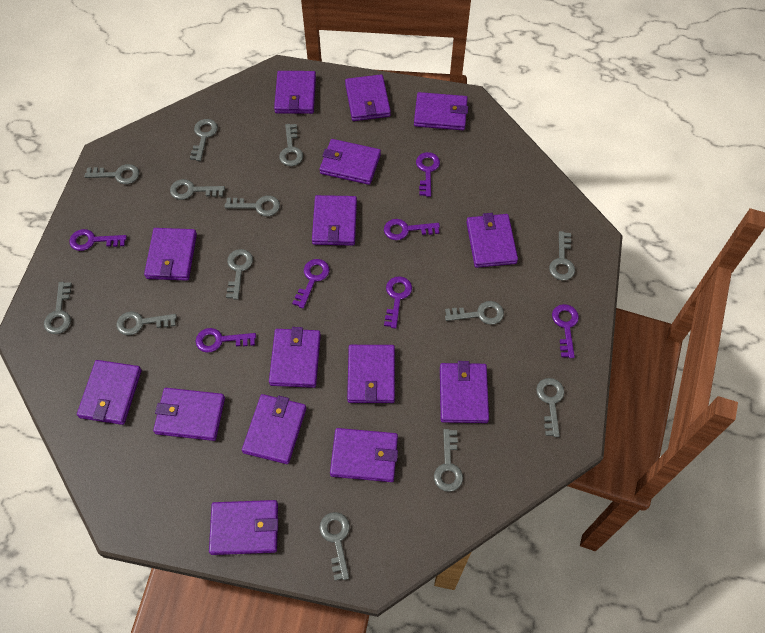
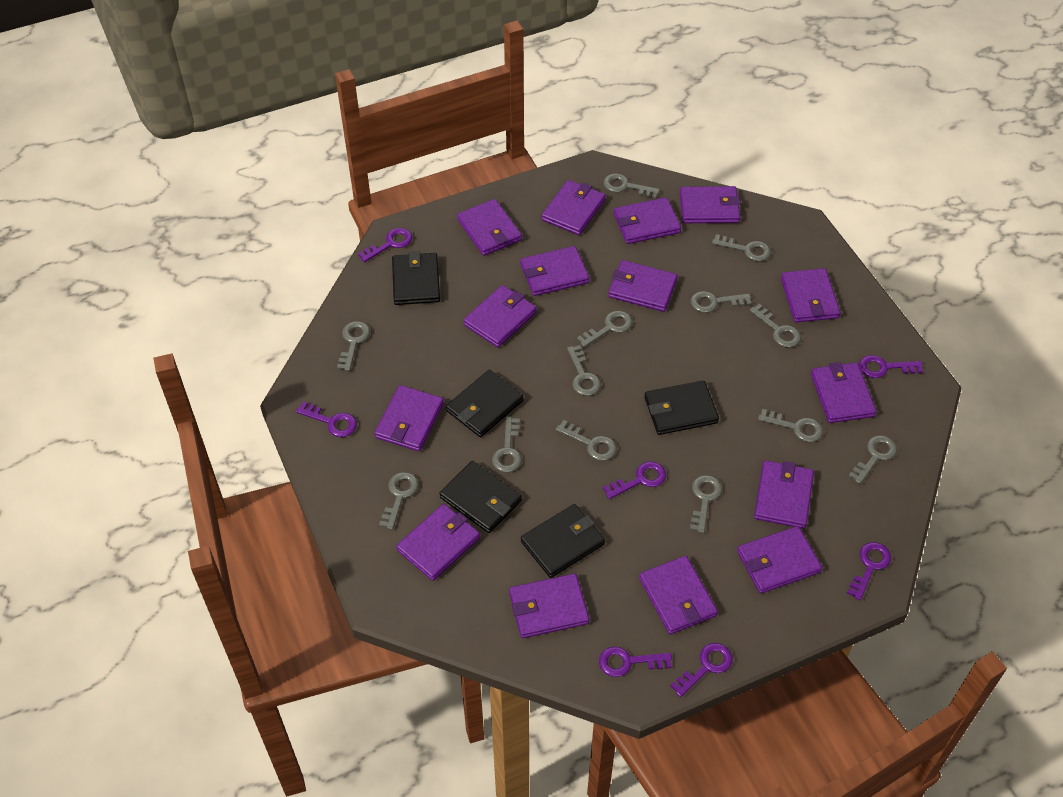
black wallet: none = 0 -> [392,251,440,305] [440,461,522,533] [446,370,524,437] [521,504,605,578] [644,381,719,435] = 5

